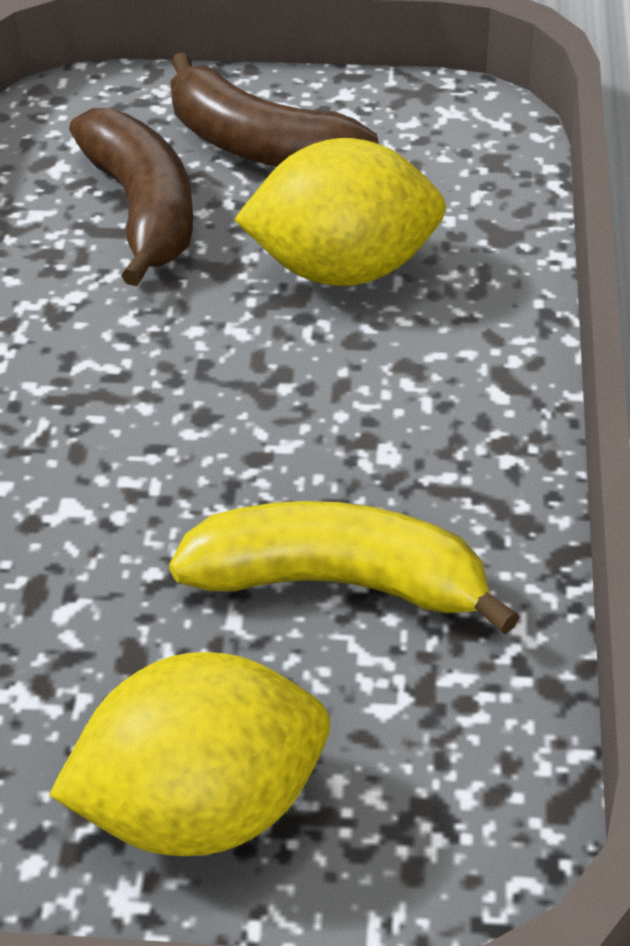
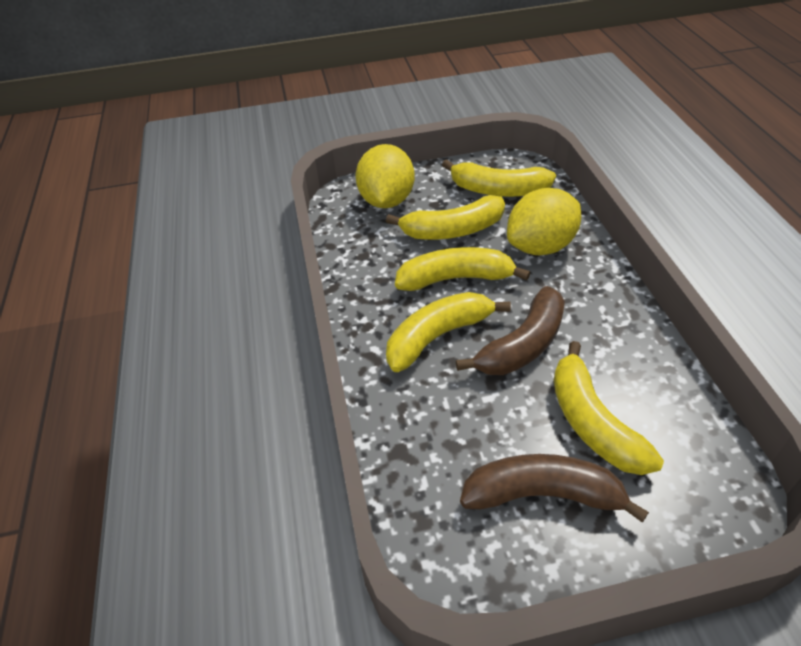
yellow banana: [169,501,520,634] = 1 -> [386,195,505,240] [386,292,511,372] [395,247,530,291] [442,159,556,197] [554,341,664,475] = 5

